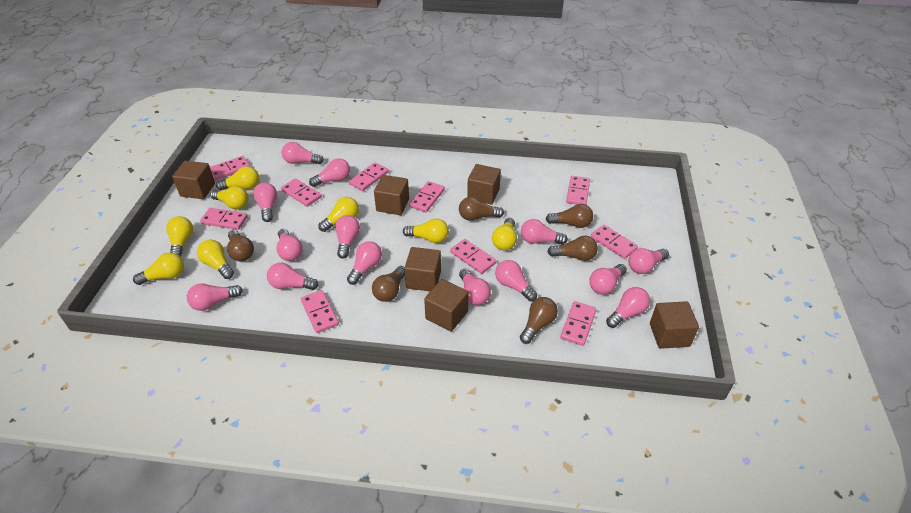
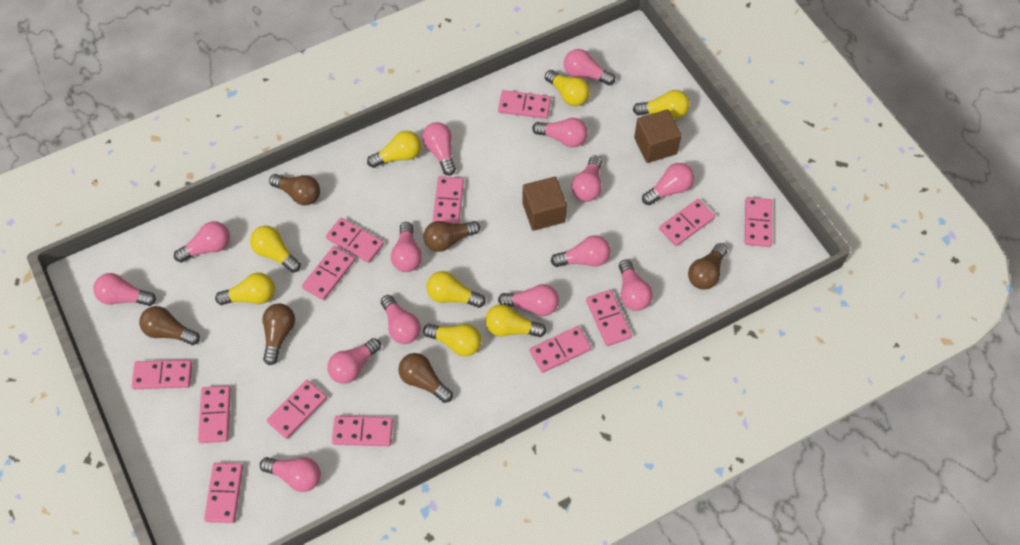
brown cube: [172,161,215,199] [374,175,409,215] [404,247,441,291] [424,279,469,332] [467,164,501,205] [650,301,699,349] = 6 -> [522,177,567,231] [634,109,682,163] = 2
pink domino: [200,208,248,230] [210,156,250,181] [281,178,322,207] [301,290,339,333] [349,163,389,191] [409,181,445,212] [450,239,496,274] [560,301,597,346] [566,176,590,205] [591,225,638,259] = 10 -> [131,360,192,389] [198,386,231,443] [204,463,243,523] [267,380,327,439] [302,246,355,300] [326,218,384,263] [332,416,393,446] [433,176,464,224] [498,90,551,119] [530,326,591,373] [586,290,632,346] [659,199,715,246] [745,197,772,247] = 13

